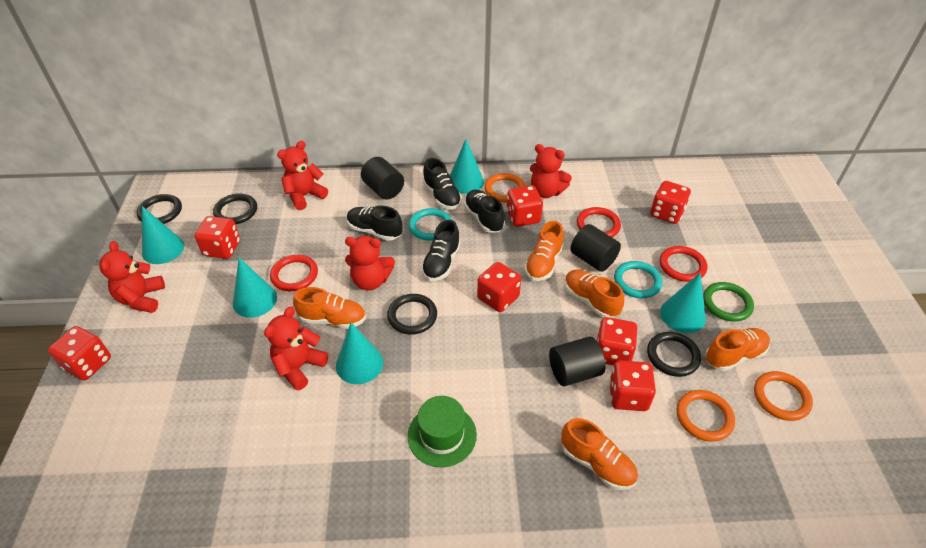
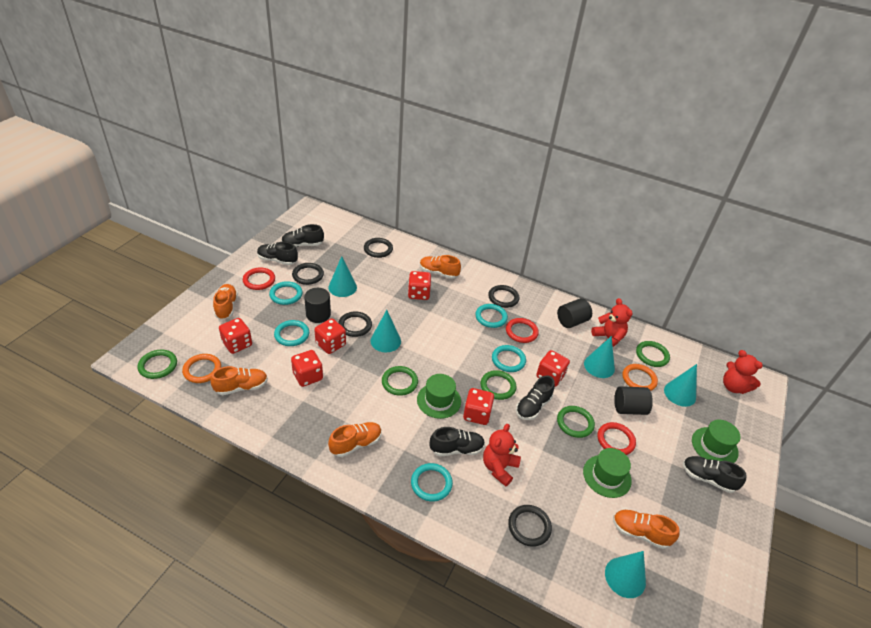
black ring: [136,194,182,224] [213,194,257,224] [387,294,437,335] [647,332,701,377] = 4 -> [292,263,324,285] [338,312,372,337] [364,238,393,258] [488,285,519,308] [508,505,552,547] = 5
black shoe: [347,205,403,241] [421,220,460,281] [423,158,462,210] [464,190,505,233] = 4 -> [257,242,298,265] [281,224,324,247] [430,427,485,456] [516,375,555,420] [683,456,747,493] = 5
green hat: [408,396,477,468] = 1 -> [417,374,461,419] [583,448,632,498] [692,420,740,463] = 3
green ring: [703,282,754,322] = 1 -> [137,350,177,379] [382,366,418,396] [480,370,516,400] [557,406,595,438] [636,341,670,367] = 5
orange ring: [484,173,526,202] [676,390,735,442] [754,371,813,421] = 3 -> [182,354,221,383] [622,364,658,391] = 2
red dice: [48,326,111,380] [195,216,240,259] [477,262,521,312] [506,185,543,227] [596,317,637,365] [609,360,656,411] [650,181,691,224] = 7 -> [219,318,252,354] [291,350,323,387] [314,318,346,354] [408,271,431,300] [463,388,494,425] [536,350,570,387] = 6
red teddy bear: [99,241,165,313] [264,307,328,390] [277,141,328,210] [345,236,395,290] [530,144,572,198] = 5 -> [483,424,521,486] [591,298,633,347] [723,350,763,394] = 3
turquoise ring: [408,208,452,241] [614,261,663,298] = 2 -> [269,281,303,305] [274,320,309,346] [411,463,453,501] [475,304,508,328] [492,345,526,372] = 5

